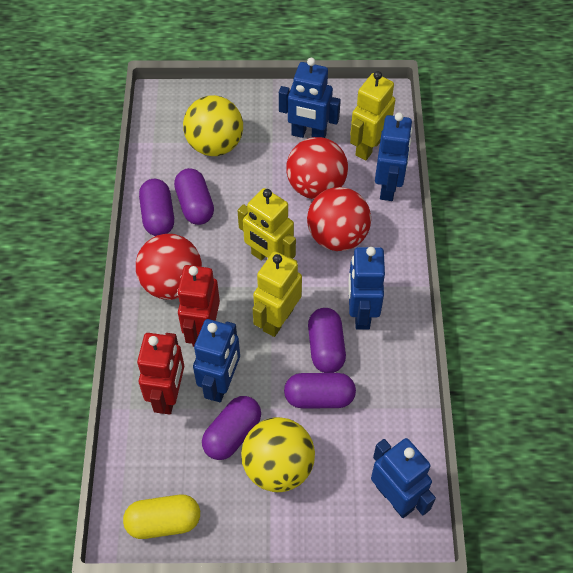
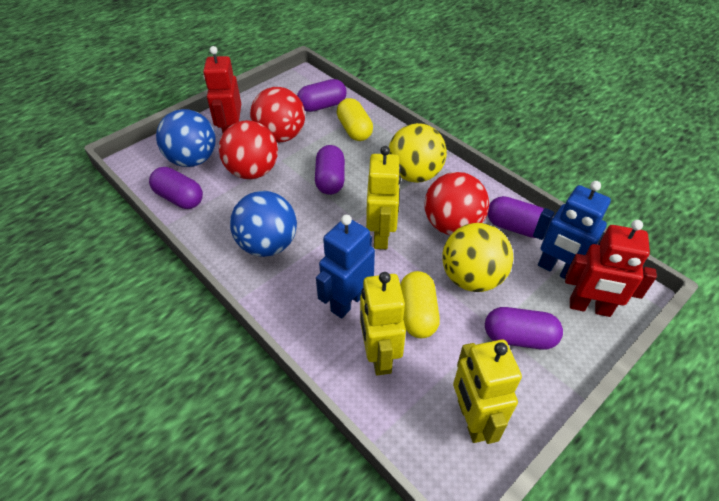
blue ball: none = 0 -> [156,109,216,167] [230,191,297,257] = 2
blue robot: [193,319,240,402] [279,58,341,138] [348,247,385,330] [371,438,436,518] [375,112,413,201] = 5 -> [316,215,375,318] [533,181,611,279] = 2
yellow capsule: [123,495,200,539] = 1 -> [337,98,373,141] [400,271,440,338] = 2

